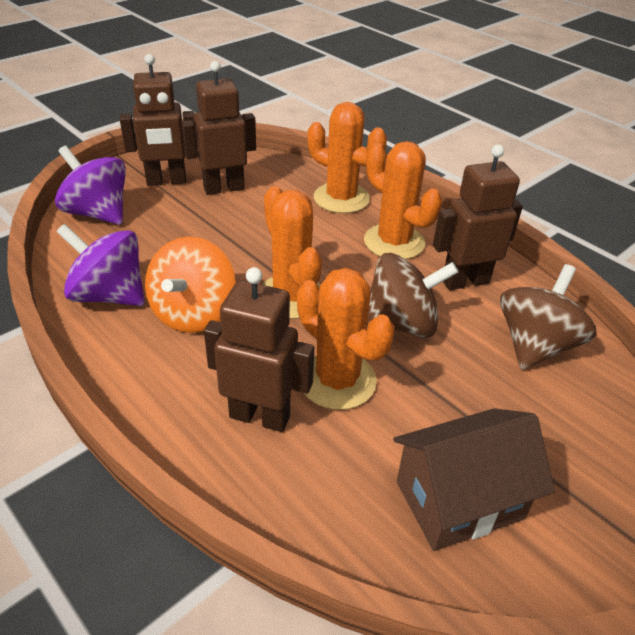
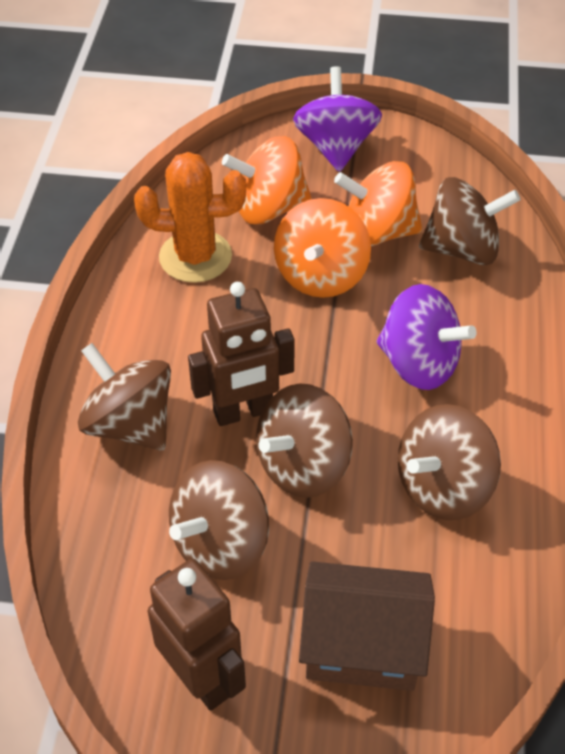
brown robot: [120,54,194,186] [181,61,256,195] [204,267,314,432] [433,145,523,290] = 4 -> [148,559,246,711] [188,282,295,426] = 2
brown spinning top: [367,253,458,338] [500,264,597,370] = 2 -> [78,343,171,451] [169,460,269,580] [256,383,353,498] [398,404,501,520] [419,177,521,265] = 5
orange cactus: [262,186,322,319] [297,268,395,410] [308,102,387,213] [364,141,442,259] = 4 -> [134,152,246,283] = 1
orange spinning top: [145,237,236,333] = 1 -> [222,136,312,224] [274,198,371,298] [334,161,422,246] = 3

